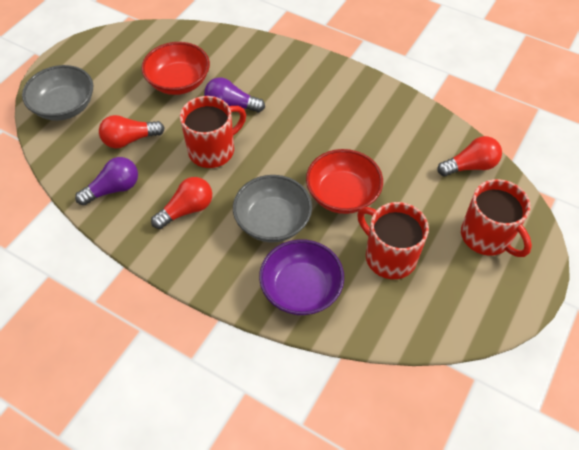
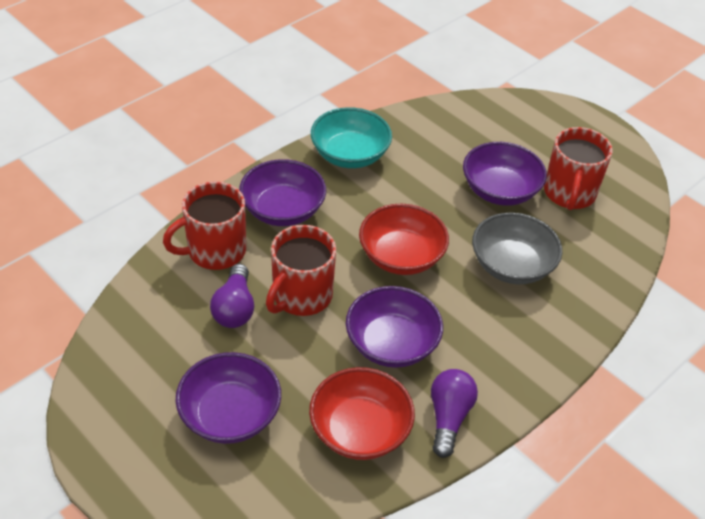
grey bowl: [22,65,93,121] [233,175,312,243] = 2 -> [472,212,562,284] = 1
purple bowl: [259,239,344,315] = 1 -> [175,352,281,444] [239,159,326,226] [346,286,443,368] [463,142,547,206] = 4
red light bulb: [99,115,165,148] [151,177,212,229] [437,136,502,176] = 3 -> none = 0
turquoise bowl: none = 0 -> [311,107,392,168] = 1

